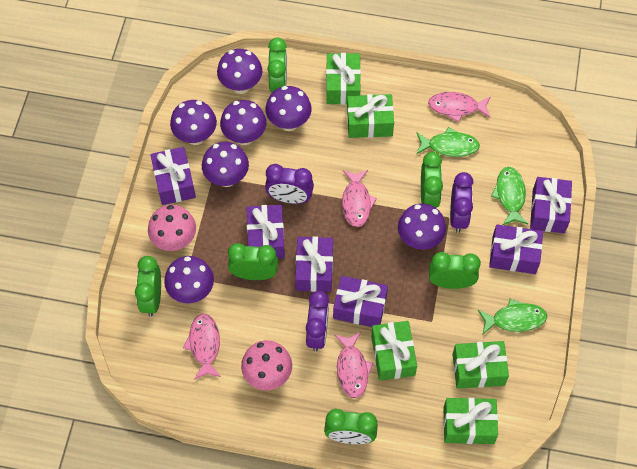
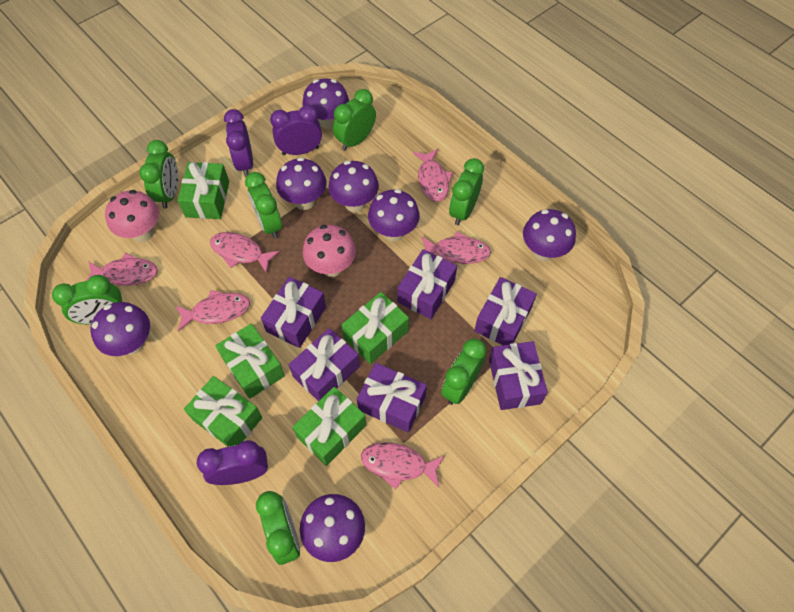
green clock: [135,256,161,316] [228,243,278,280] [267,37,287,92] [324,409,378,444] [421,152,443,208] [429,252,481,289] = 6 -> [52,275,122,325] [139,140,178,209] [245,172,282,239] [256,491,300,565] [333,89,376,151] [441,338,486,405] [449,158,484,225] = 7
green fish: [416,127,480,157] [478,299,547,335] [491,167,528,225] = 3 -> none = 0
pink fish: [183,314,221,380] [334,332,374,398] [342,170,377,227] [428,92,491,122] = 4 -> [86,253,158,286] [175,290,250,332] [210,232,280,274] [361,442,444,489] [413,149,453,202] [421,231,491,264] = 6

